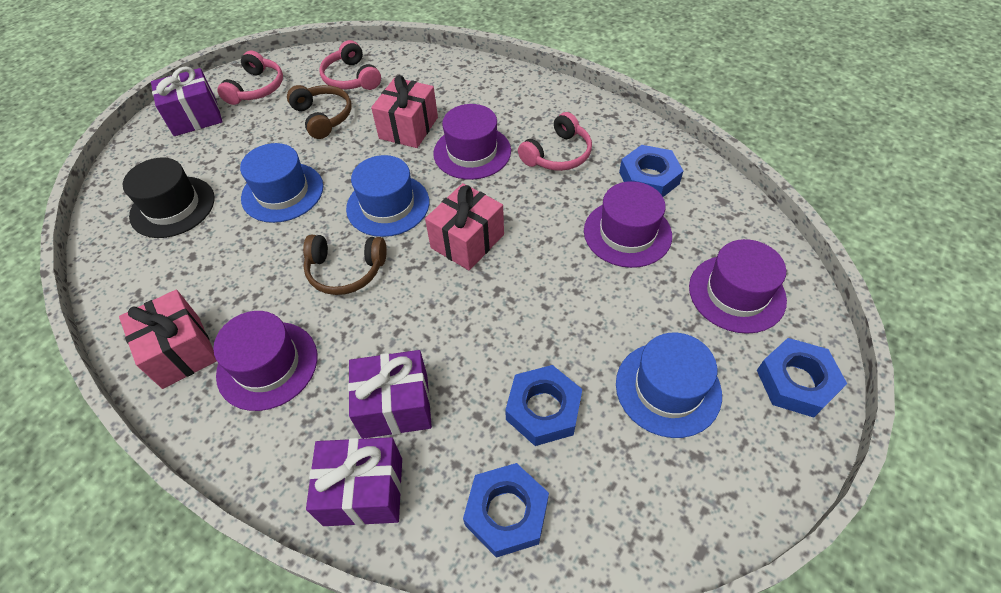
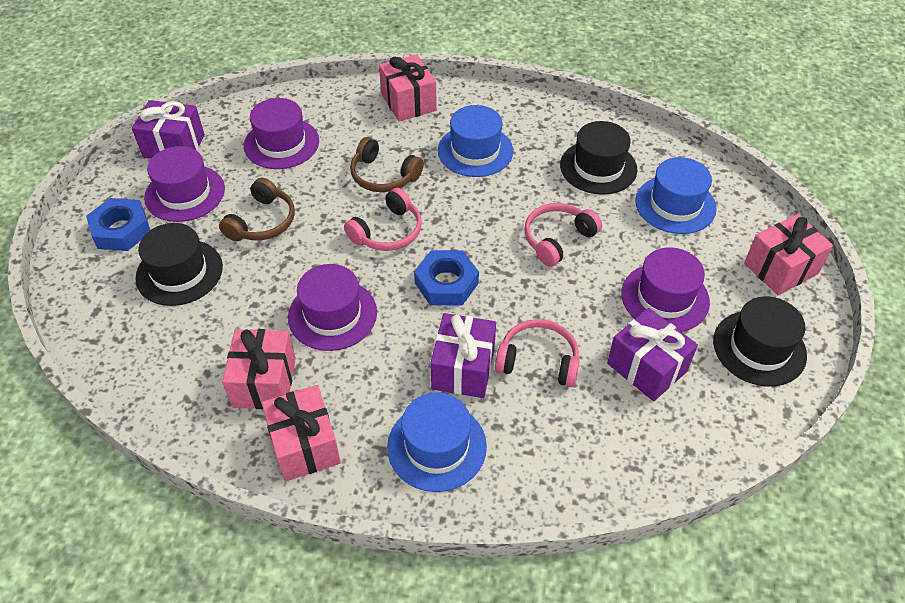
black hat: [123,157,215,238] = 1 -> [135,223,223,306] [560,121,637,195] [713,296,807,387] = 3
blue nut: [463,463,549,558] [505,365,582,446] [619,145,683,197] [757,338,847,418] = 4 -> [86,198,150,251] [414,250,479,306] = 2
pink gift: [119,290,217,389] [371,75,438,148] [425,183,504,271] = 3 -> [222,329,296,409] [262,385,341,481] [379,54,437,122] [744,214,834,295] = 4

